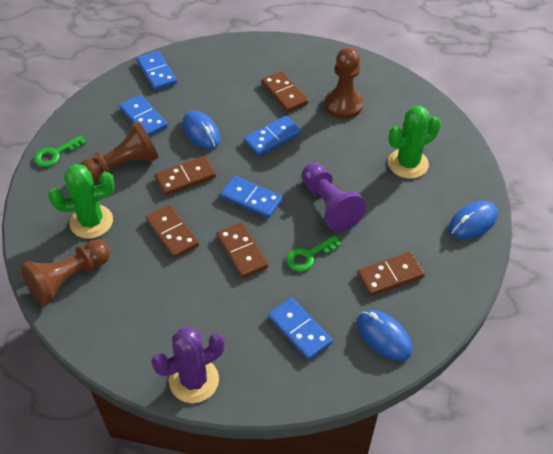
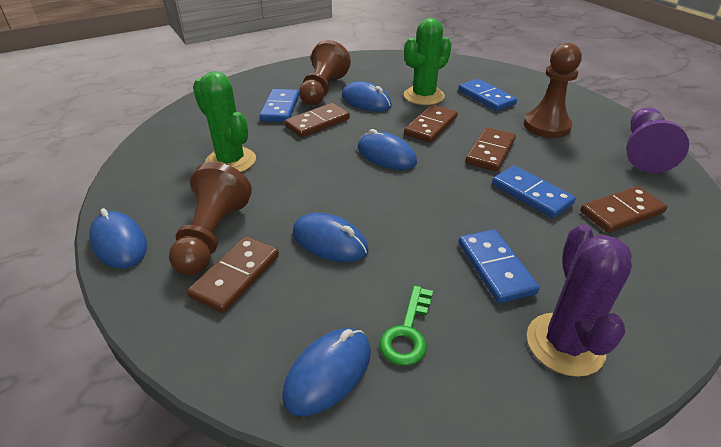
blue domino: [119,95,168,137] [137,51,177,91] [220,176,283,218] [244,116,301,156] [268,298,333,360] = 5 -> [259,89,299,122] [458,79,517,111] [458,229,540,303] [492,165,576,218] = 4
blue mouse: [182,111,220,149] [357,310,412,361] [448,201,498,239] = 3 -> [89,208,147,269] [282,328,371,416] [293,213,368,262] [342,81,392,112] [358,129,417,170] = 5
green key: [34,135,87,167] [286,235,342,271] = 2 -> [379,285,433,366] = 1

